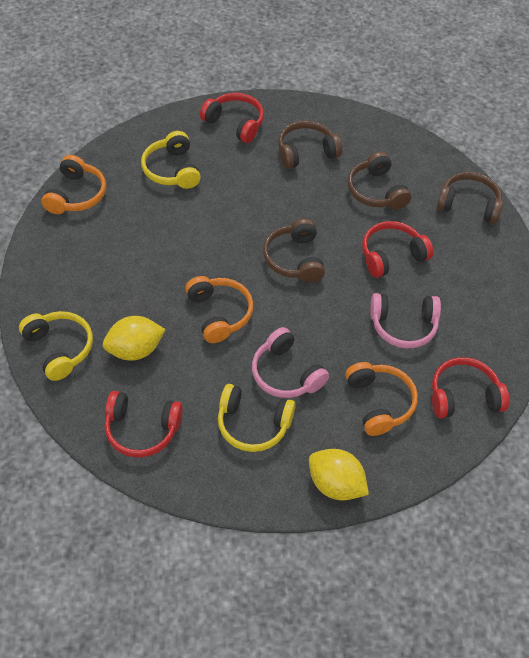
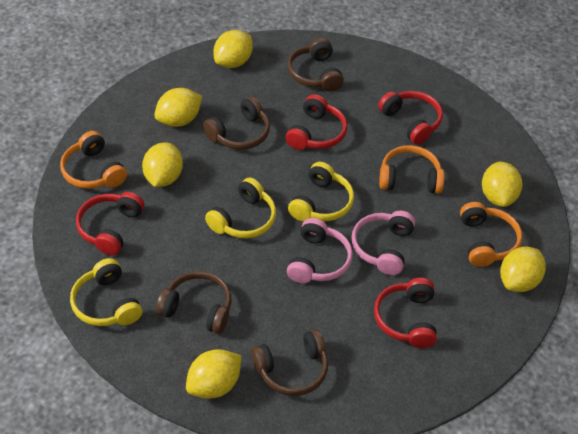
yellow lemon: [103,316,166,361] [309,449,369,500] = 2 -> [142,142,183,187] [154,88,202,127] [186,349,242,399] [213,30,253,68] [482,162,522,207] [500,247,546,292] = 6

